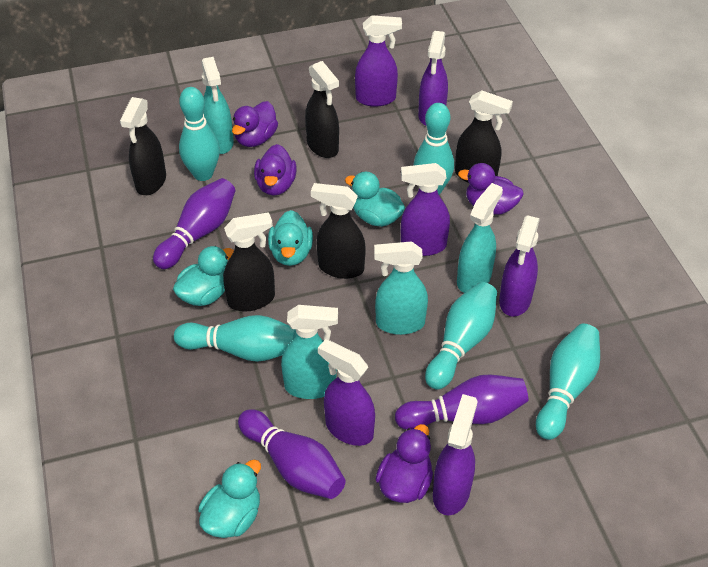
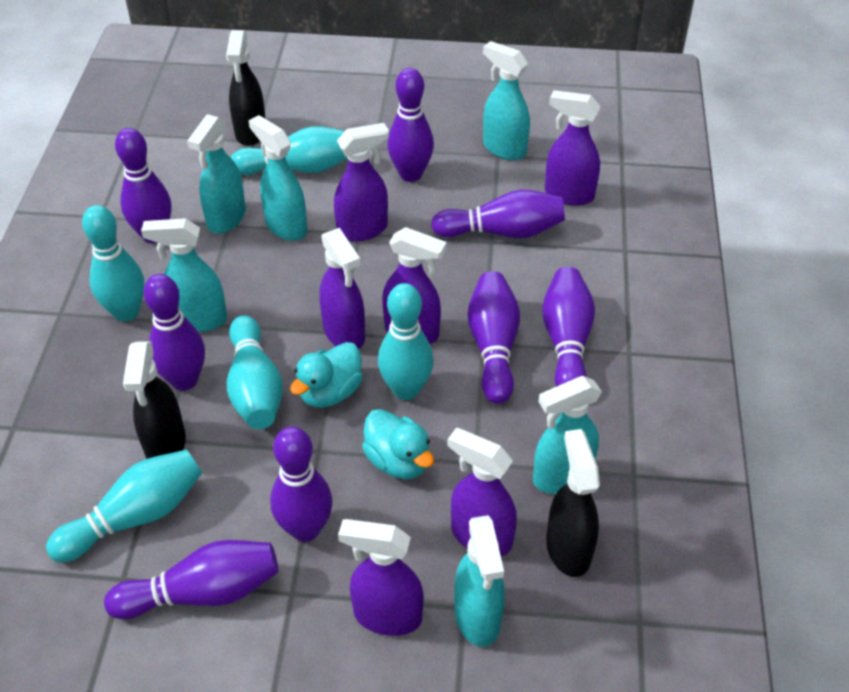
black spray bottle: [120,97,166,195] [223,212,275,312] [305,61,339,158] [311,183,366,279] [455,90,513,183] = 5 -> [123,341,186,459] [226,30,266,146] [546,429,600,577] = 3
purple bowling pin: [153,178,236,269] [238,409,346,499] [395,375,528,430] = 3 -> [104,540,279,619] [115,128,171,243] [143,274,205,391] [270,426,333,542] [387,68,434,182] [431,190,565,238] [467,271,520,404] [542,267,595,387] = 8
purple duck: [232,101,278,147] [254,144,297,196] [375,424,433,503] [458,163,524,215] = 4 -> none = 0
turquoise duck: [173,246,234,306] [198,460,261,538] [268,210,313,266] [345,172,405,227] = 4 -> [290,342,363,408] [362,409,434,479] = 2
turquoise spray bottle: [201,57,234,154] [281,305,338,399] [374,242,428,335] [457,183,503,293] = 4 -> [141,218,227,332] [187,114,246,234] [249,115,307,241] [454,515,505,647] [483,41,530,160] [533,376,602,494] = 6

